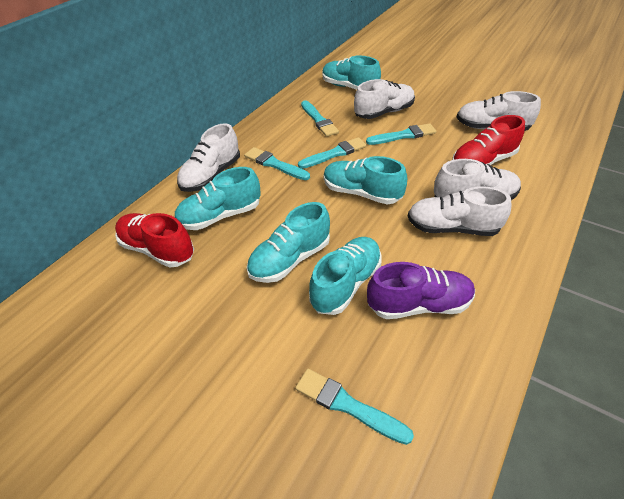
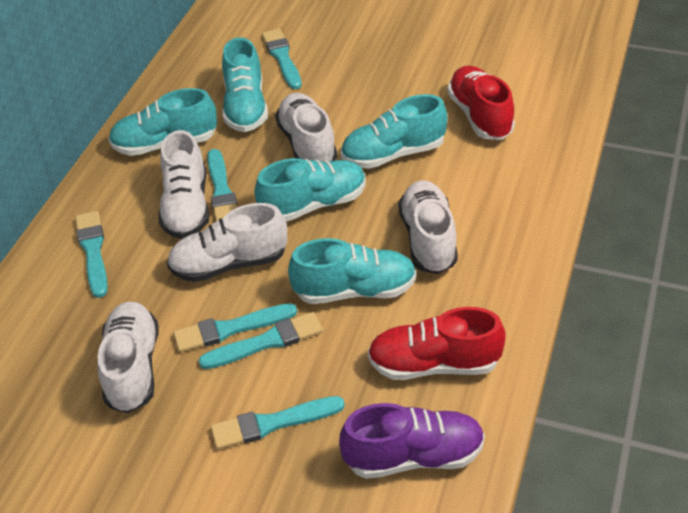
turquoise brush: [244,147,310,180] [295,369,414,445] [298,137,367,169] [301,100,339,137] [366,123,436,145] = 5 -> [75,211,108,298] [173,303,297,352] [198,312,323,369] [207,149,238,221] [211,396,345,450] [262,29,301,89] = 6

